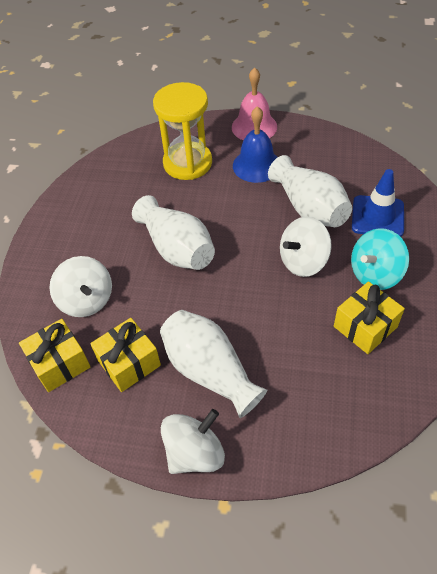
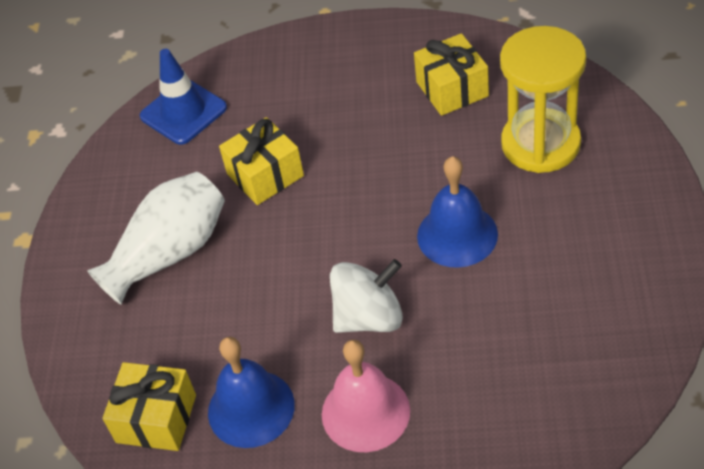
blue bell: [233,106,278,183] = 1 -> [208,337,295,448] [417,156,498,268] = 2
turquoise spinning top: [351,228,409,290] = 1 -> none = 0
white spinning top: [49,256,112,317] [161,409,225,474] [280,217,332,277] = 3 -> [330,259,403,333] = 1
white vase: [132,195,215,270] [160,310,267,418] [268,155,352,227] = 3 -> [87,172,225,305] = 1

